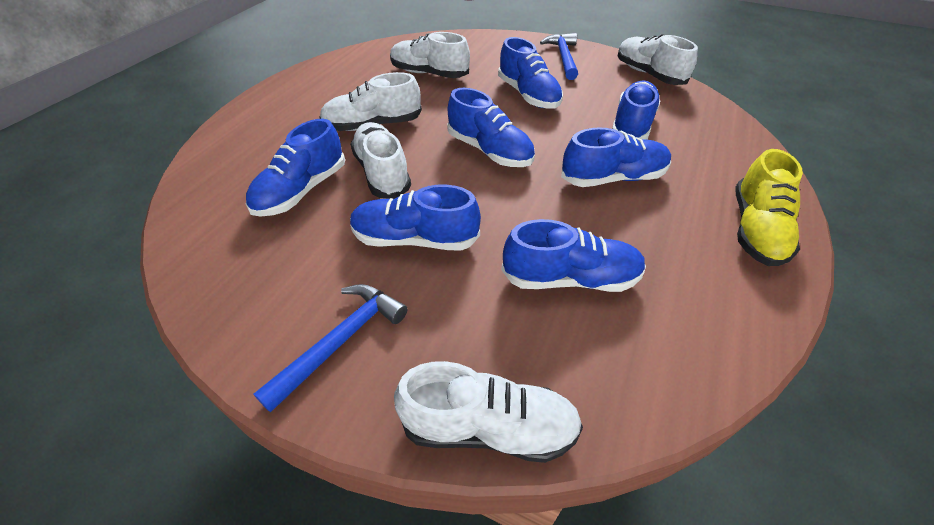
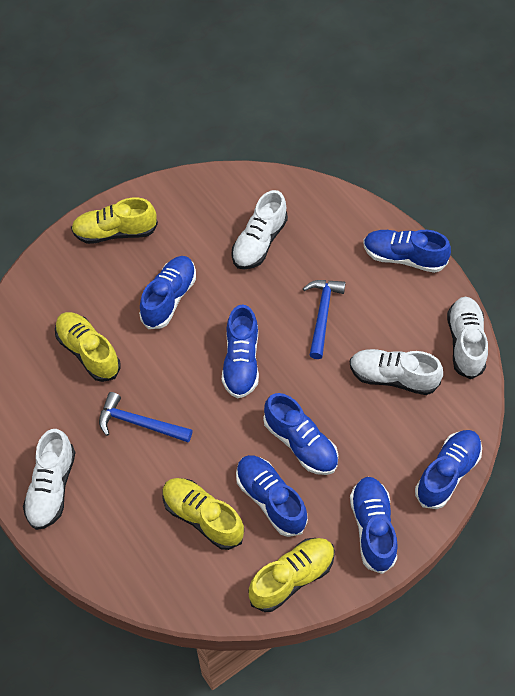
white shoe: [319,72,422,131] [350,122,411,199] [390,32,470,78] [394,361,583,463] [618,34,698,85] = 5 -> [23,429,76,530] [232,190,288,269] [350,349,443,395] [447,297,488,379] = 4
yellow shoe: [735,149,803,266] = 1 -> [55,312,121,382] [71,197,158,244] [162,478,244,550] [248,538,335,612] = 4

